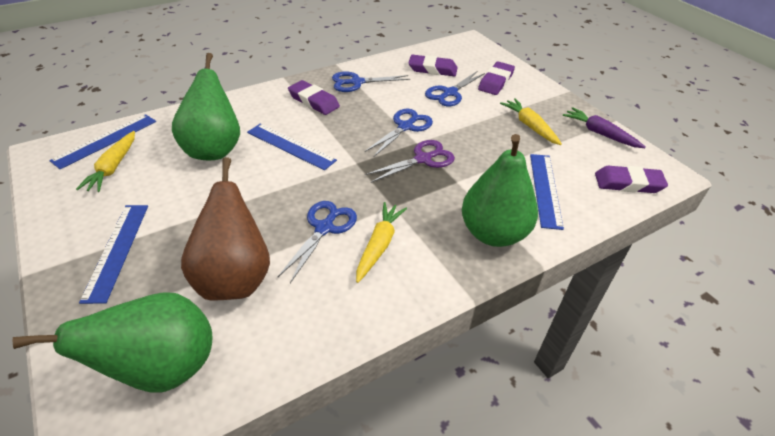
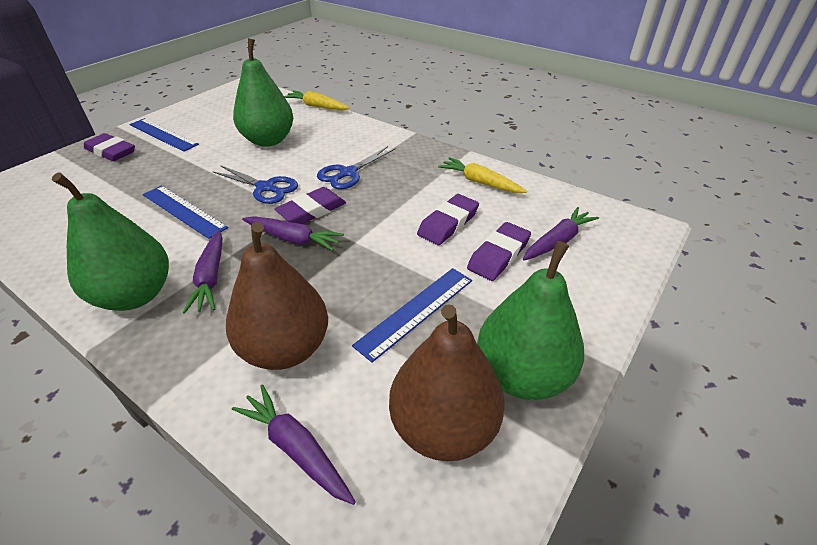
blue ruler: [49,114,156,169] [79,205,148,304] [247,123,337,170] [530,154,564,230] = 4 -> [129,118,199,152] [143,186,228,239] [352,268,472,363] = 3
blue scissors: [278,201,357,283] [332,72,410,92] [365,109,433,156] [425,71,485,106] = 4 -> [212,165,298,204] [317,146,396,189] = 2
brown pear: [181,157,270,301] = 1 -> [226,222,328,370] [389,304,505,461] = 2
purple carrot: [563,107,646,148] = 1 -> [183,230,223,314] [232,385,356,505] [242,216,344,251] [523,207,599,260] = 4
purple scissors: [365,140,455,183] = 1 -> none = 0
yellow carrot: [76,131,135,192] [356,202,407,283] [500,98,562,145] = 3 -> [284,90,350,110] [438,157,527,193] = 2

